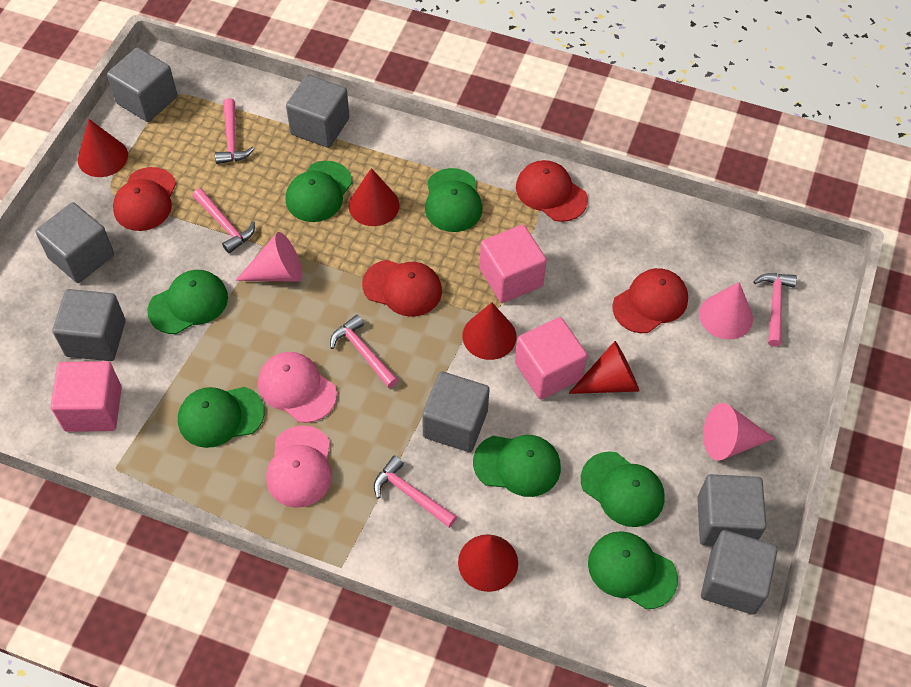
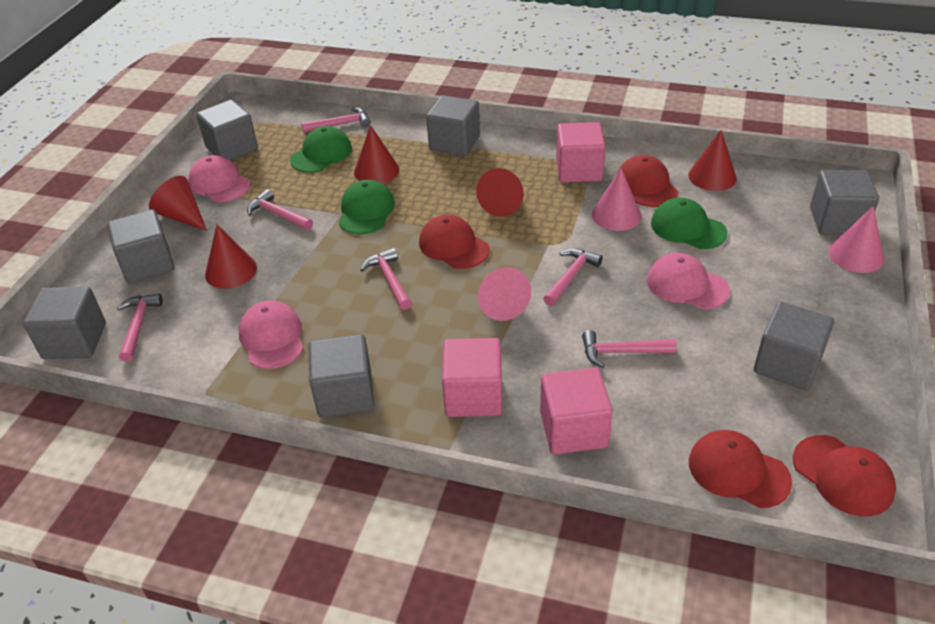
green cap: [147,270,228,334] [178,387,265,448] [285,161,352,222] [425,168,482,232] [473,435,561,497] [581,451,665,527] [588,531,678,609] = 7 -> [290,126,352,173] [339,180,395,234] [651,198,728,249] = 3
pink cap: [258,352,337,423] [266,425,332,508] = 2 -> [188,155,251,202] [239,301,303,369] [647,253,730,309] = 3
pink hammer: [193,188,255,253] [215,98,255,164] [330,315,398,388] [374,456,457,528] [754,273,797,347] = 5 -> [117,294,163,362] [247,189,313,230] [301,107,371,133] [360,248,412,310] [543,248,603,306] [582,330,677,368] = 6

